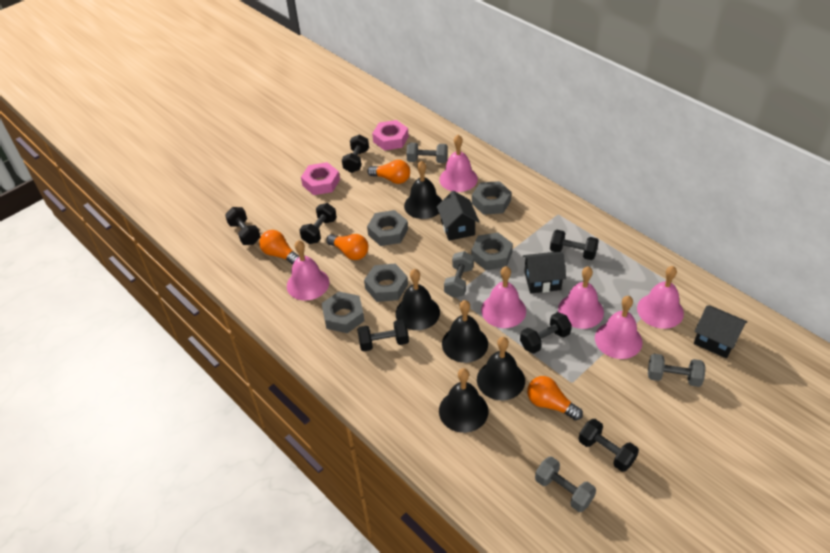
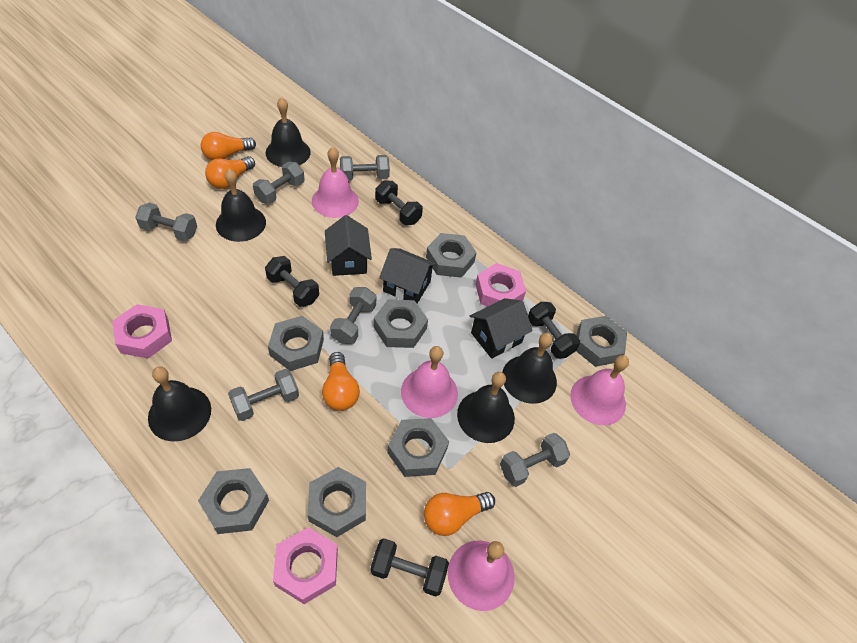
black dumbbell: [225,207,260,245] [299,203,337,244] [342,134,369,173] [357,319,409,352] [520,312,572,354] [550,230,599,260] [579,419,639,472] = 7 -> [265,256,319,307] [371,538,449,597] [375,181,423,225] [528,302,580,358] = 4
grey dumbbell: [406,143,448,163] [444,251,474,298] [535,456,596,512] [648,353,706,387] = 4 -> [135,203,197,241] [228,369,299,421] [253,162,305,204] [330,287,377,344] [340,155,390,180] [500,433,570,487] = 6
grey nut: [321,292,365,333] [364,263,408,302] [367,210,408,246] [471,233,513,270] [472,181,512,215] = 5 -> [198,468,269,534] [268,316,324,371] [307,467,366,537] [374,299,428,348] [387,418,449,477] [426,233,477,278] [576,316,627,367] = 7
pink bell: [287,240,329,301] [439,135,478,192] [481,266,526,328] [558,266,604,329] [595,296,642,359] [637,266,684,329] = 6 -> [312,147,359,218] [401,346,458,418] [448,541,515,611] [570,355,629,425] = 4
pink nut: [301,162,340,195] [372,120,409,151] = 2 -> [112,304,172,359] [273,527,338,604] [475,263,526,306] = 3

